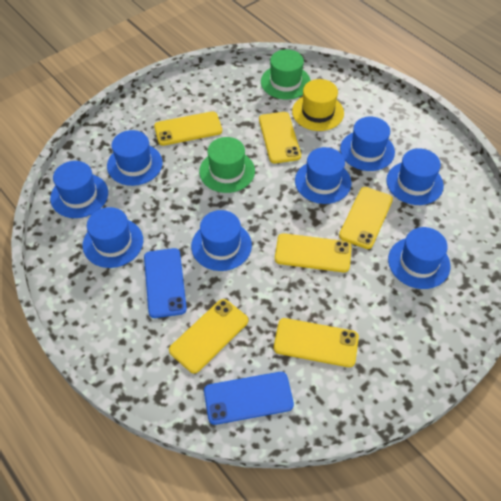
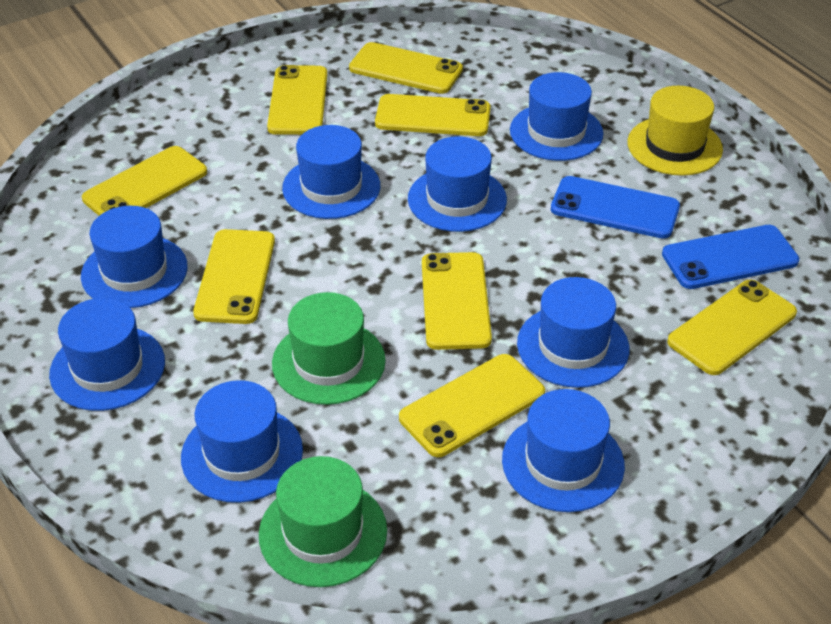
yellow phone: [154,111,222,146] [169,299,248,374] [259,112,301,163] [274,318,359,367] [275,233,352,272] [339,187,393,249] = 6 -> [82,146,207,216] [193,229,275,324] [267,65,327,135] [349,42,463,94] [375,94,491,136] [399,354,545,457] [422,252,492,350] [667,280,797,375] = 8

